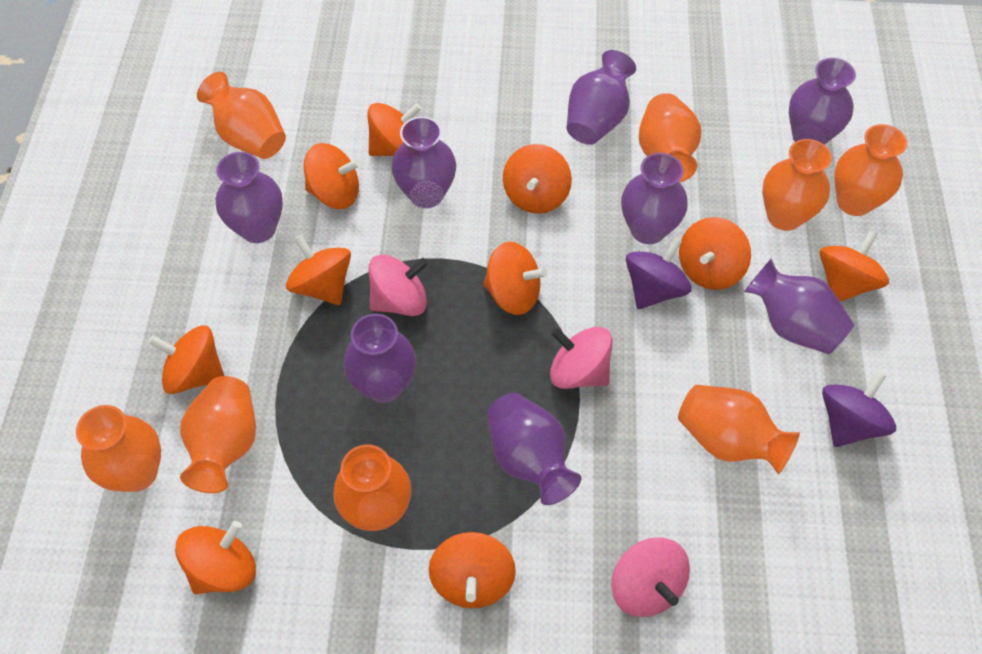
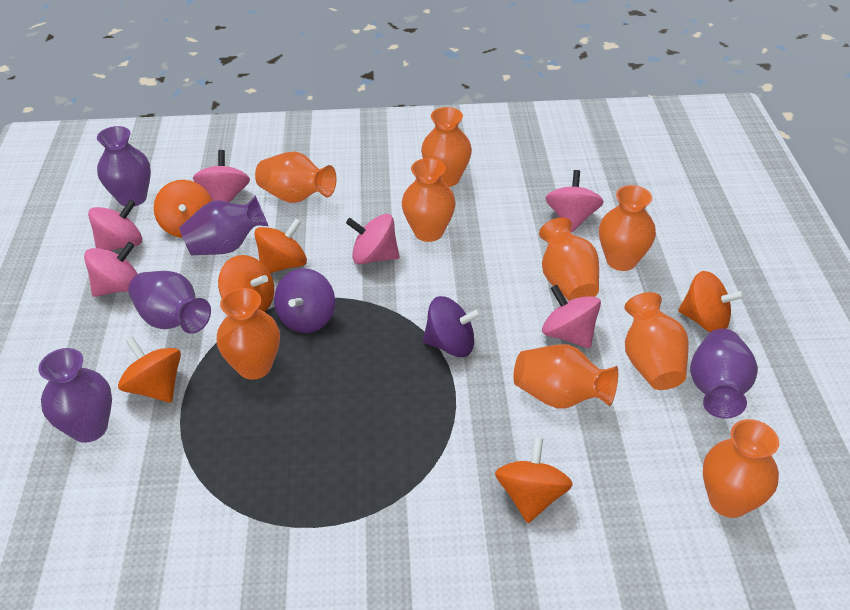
orange spinning top: [148,325,224,394] [175,521,256,594] [286,234,351,305] [304,143,360,209] [367,103,422,156] [429,532,516,608] [483,242,547,315] [503,144,572,214] [679,217,751,290] [820,230,889,302] = 10 -> [118,337,181,403] [154,180,212,238] [218,255,274,312] [254,219,307,273] [495,437,573,523] [678,271,745,332] = 6
orange vase: [76,405,161,492] [180,376,256,493] [197,72,286,159] [333,444,411,531] [639,93,701,182] [678,385,800,474] [762,139,832,231] [834,124,907,216] = 8 -> [217,288,280,380] [255,152,336,203] [402,158,456,242] [421,107,472,187] [513,345,618,408] [539,217,599,301] [599,185,656,271] [625,292,689,390] [703,419,779,518] = 9
pink spinning top: [368,255,428,316] [550,327,613,389] [611,537,690,617] = 3 -> [84,242,138,297] [88,199,142,251] [193,150,250,202] [346,214,399,264] [542,285,601,348] [546,170,603,232] = 6
purple vase: [216,152,283,243] [344,314,416,403] [392,116,456,208] [487,393,581,505] [567,50,636,145] [621,153,688,244] [744,259,854,354] [789,58,856,145] = 8 -> [38,348,112,443] [97,126,151,207] [128,271,211,334] [179,196,268,255] [690,329,758,418] = 5

